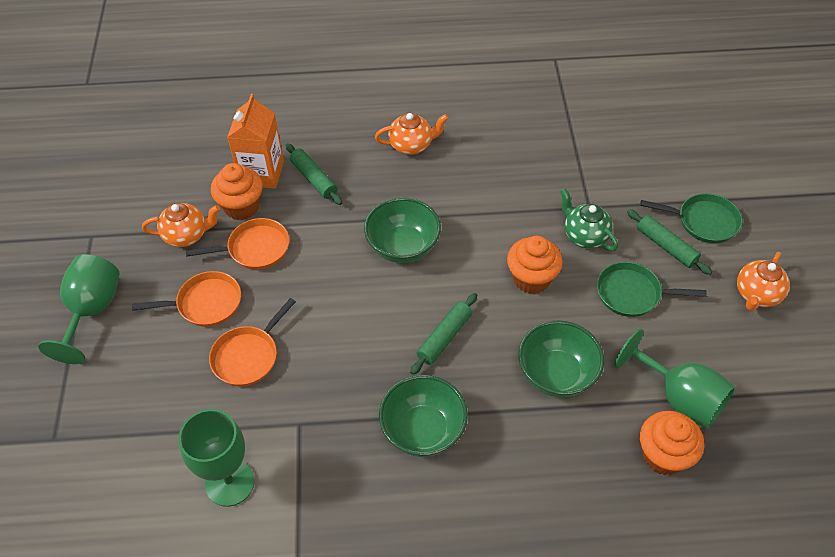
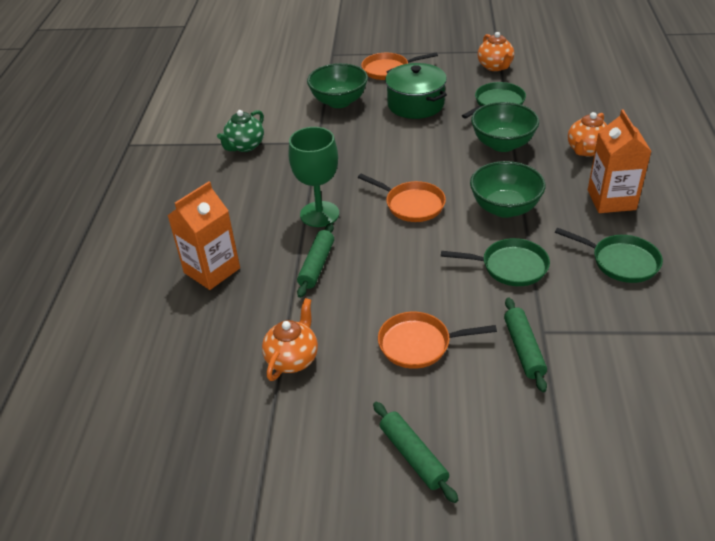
green goblet: [38,254,120,364] [179,409,255,507] [615,329,735,429] = 3 -> [289,127,339,227] = 1
green pan: [597,262,707,317] [640,193,742,243] = 2 -> [441,238,550,286] [462,82,526,118] [555,228,663,283] = 3
green pot: none = 0 -> [385,63,447,119] = 1
orange carton: [227,94,284,189] = 1 -> [167,182,240,290] [588,110,652,213] = 2
orange cupcake: [211,163,263,220] [507,236,563,294] [640,411,704,475] = 3 -> none = 0

